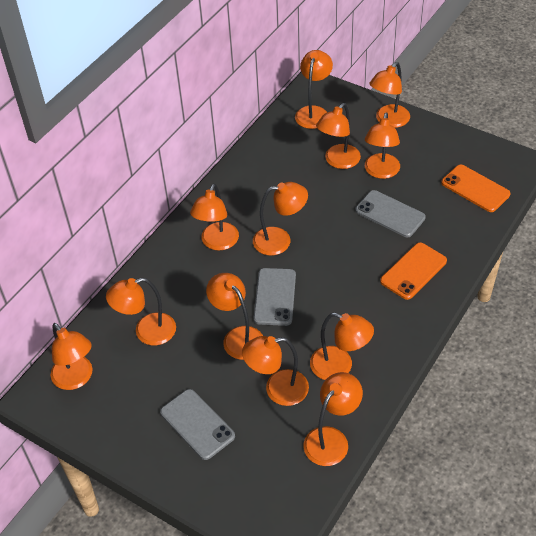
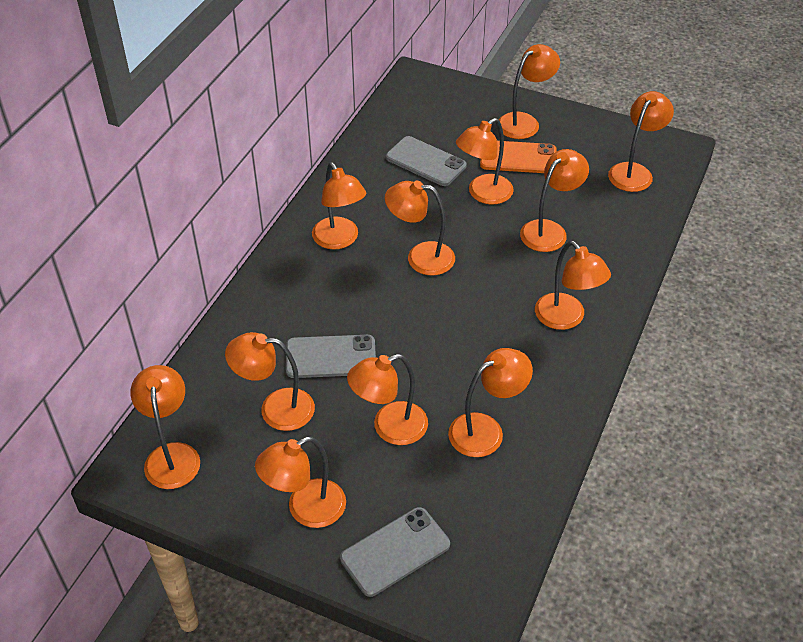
orange phone: [380,242,447,300] [441,165,511,212] = 2 -> [480,141,557,173] = 1

